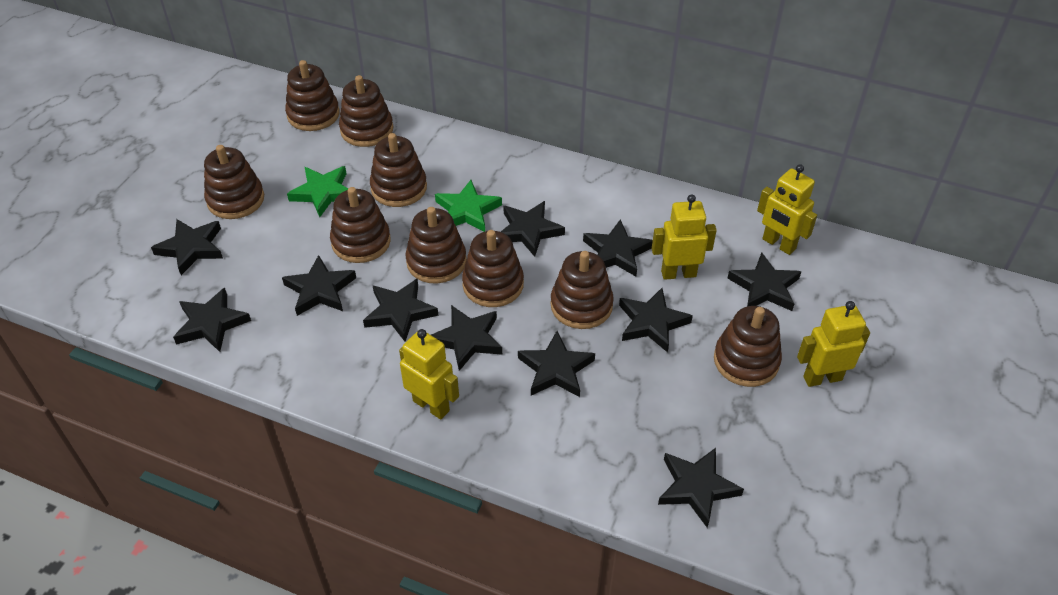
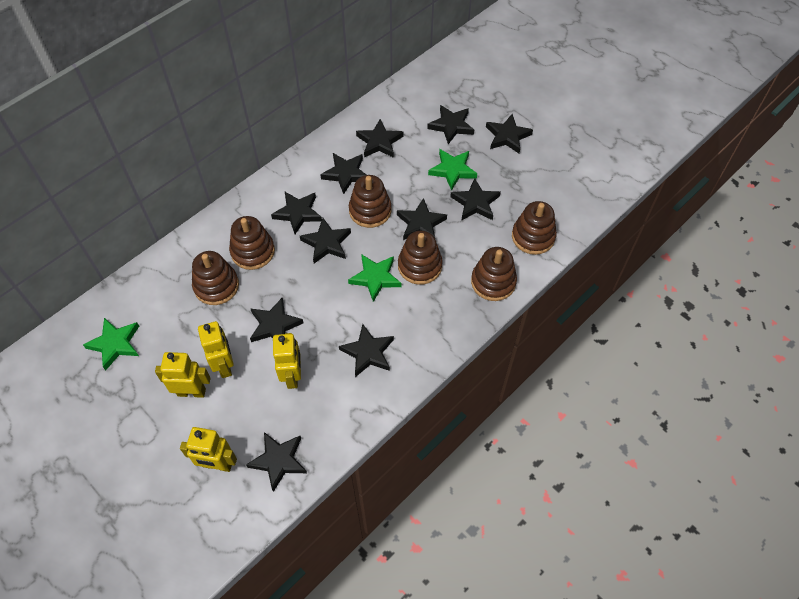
brown stacking toy: [204,145,264,219] [285,60,339,131] [330,187,391,263] [339,75,393,147] [370,133,427,207] [405,207,467,284] [462,230,524,307] [550,251,614,329] [714,306,782,387] = 9 -> [192,251,239,305] [229,216,275,270] [349,175,391,228] [398,231,443,285] [471,247,517,301] [512,201,557,255] = 6
green star: [287,166,348,217] [435,180,502,232] = 2 -> [83,318,139,370] [348,254,401,302] [428,149,477,191] = 3

